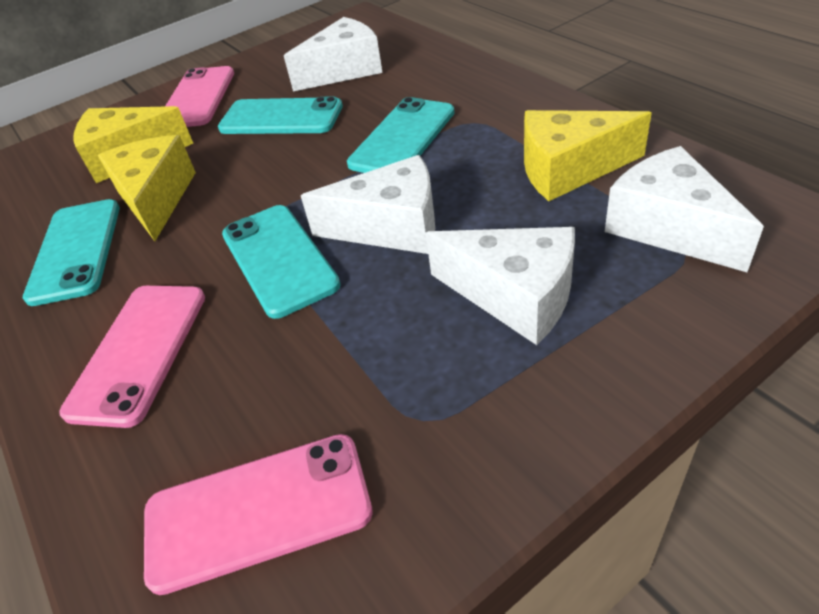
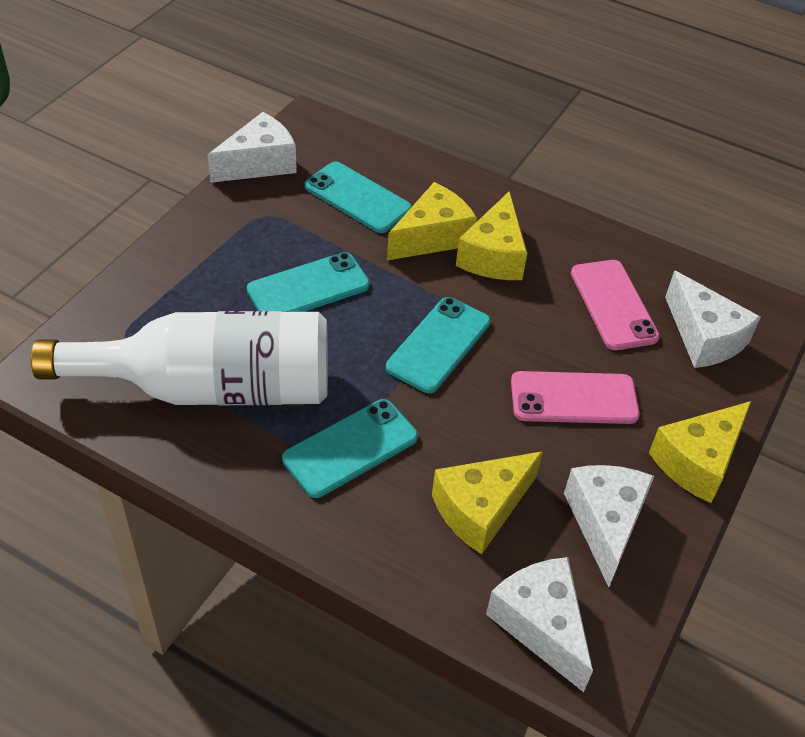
pink phone: [59,286,205,428] [144,434,373,595] [166,66,234,127] = 3 -> [511,371,640,424] [571,260,660,350] = 2
white bottle: none = 0 -> [31,311,328,405] = 1
yellow cheese: [73,106,194,183] [98,135,196,241] [524,110,652,201] = 3 -> [387,182,477,260] [432,451,543,554] [456,191,527,280] [649,401,751,503] = 4

